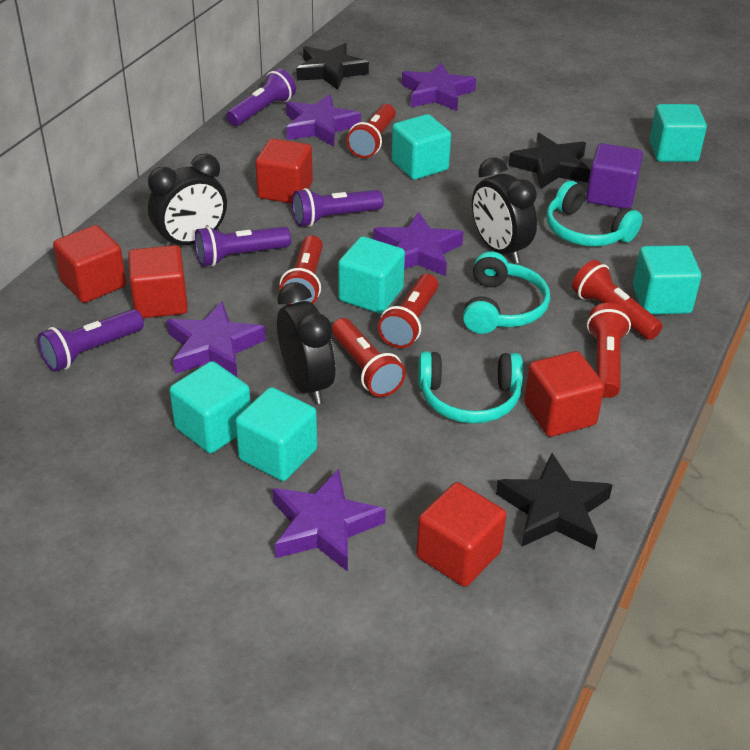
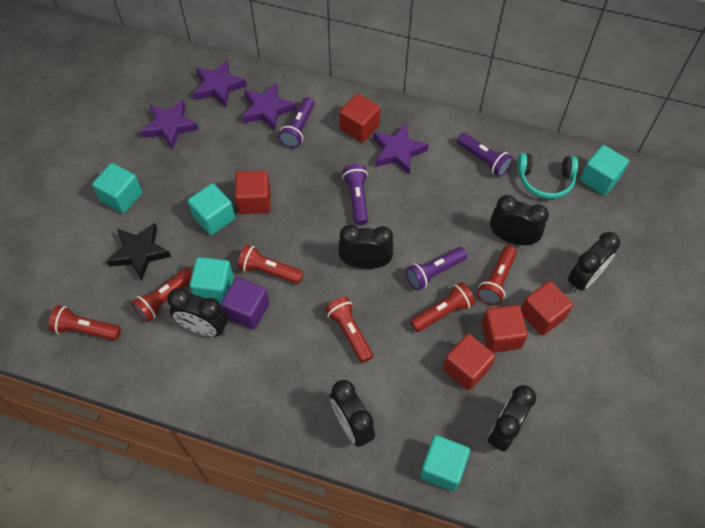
black clock: [148,153,227,246] [277,282,335,404] [472,157,537,264] = 3 -> [168,288,228,337] [330,380,375,447] [338,225,393,269] [488,385,536,452] [490,195,549,245] [568,232,620,292] = 6
black star: [296,43,369,90] [496,453,613,550] [509,133,590,189] = 3 -> [107,223,171,281] = 1
purple star: [167,301,266,377] [273,469,386,572] [286,94,361,147] [373,212,463,276] [402,62,476,111] = 5 -> [140,100,199,149] [193,60,247,107] [242,82,296,131] [373,123,429,175] = 4
turquoise cube: [169,361,251,453] [235,387,317,481] [338,236,405,314] [392,114,451,180] [633,245,701,314] [649,104,707,162] = 6 -> [92,163,142,213] [188,183,235,235] [189,257,234,304] [420,435,470,491] [580,145,629,196] = 5
turquoise headphones: [418,351,523,424] [463,251,550,334] [547,181,643,247] = 3 -> [517,153,578,199] = 1

